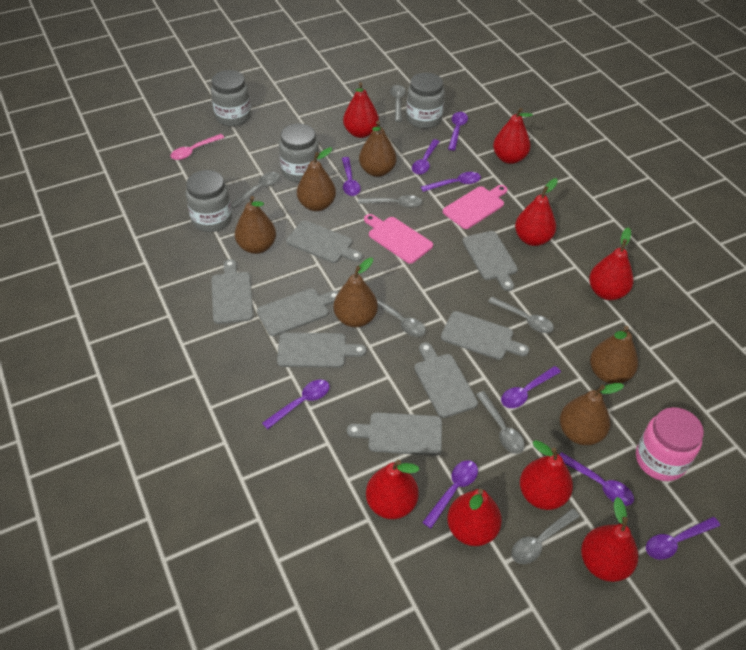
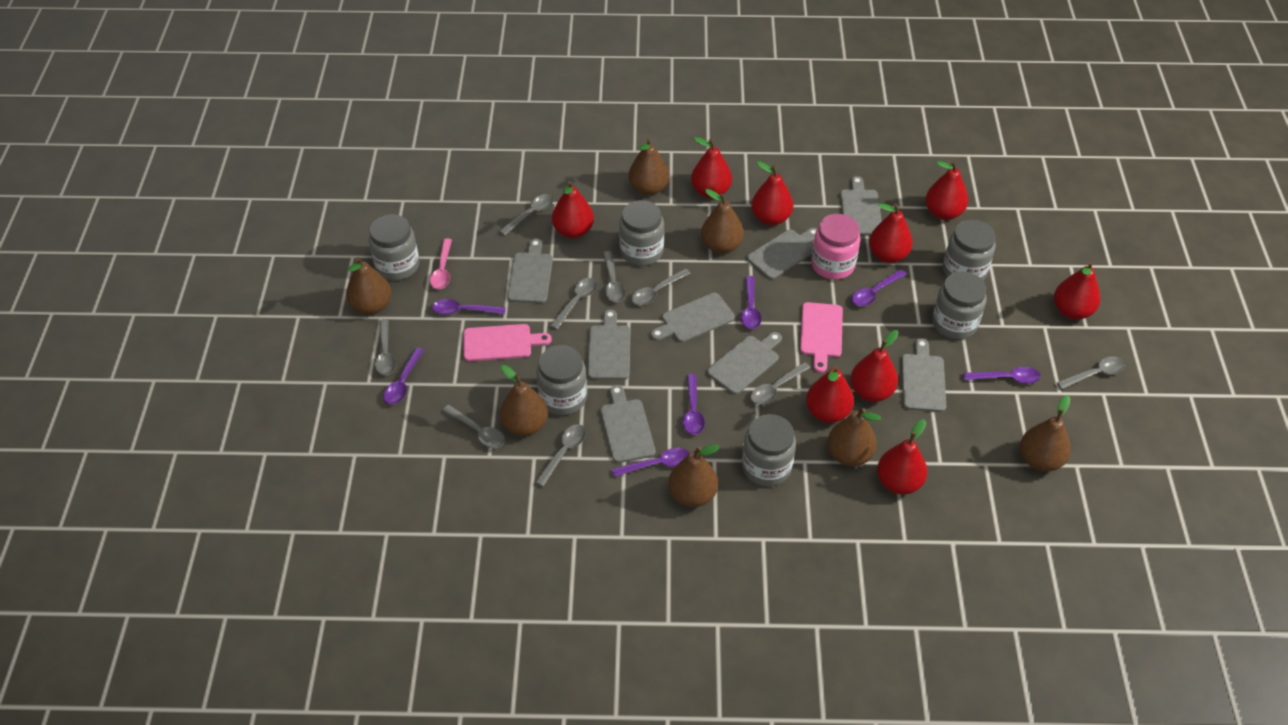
brown pear: [235,196,276,254] [297,147,336,211] [334,258,378,327] [359,121,396,177] [560,383,624,445] [590,326,638,384] = 6 -> [346,257,391,315] [500,365,548,436] [629,138,669,195] [668,445,720,507] [701,189,744,254] [827,408,881,466] [1020,395,1071,472] = 7
grey jar: [186,170,232,232] [211,70,251,127] [279,123,320,183] [406,73,445,129] = 4 -> [369,214,420,280] [536,345,587,415] [619,200,664,266] [742,414,796,486] [932,272,987,339] [943,220,996,280] = 6
grey spoon: [231,172,280,209] [358,195,422,208] [376,297,426,337] [390,85,406,122] [476,391,525,454] [488,297,554,333] [511,509,580,564] = 7 -> [375,319,396,375] [443,405,505,448] [499,194,554,236] [535,424,586,487] [550,278,597,330] [603,251,625,302] [631,268,691,306] [750,362,811,404] [1057,356,1125,390] = 9
purple spoon: [262,379,330,430] [342,157,361,196] [412,139,440,175] [421,172,481,192] [422,460,478,529] [448,112,468,151] [501,366,561,408] [559,452,634,506] [646,517,720,560] = 9 -> [384,348,424,405] [432,299,506,315] [612,448,690,477] [683,374,705,435] [741,276,762,329] [851,269,906,306] [963,367,1041,384] = 7
red pear: [343,82,379,138] [366,460,419,519] [447,489,502,546] [493,108,533,164] [515,178,558,246] [520,440,573,510] [581,497,638,582] [589,227,634,300] = 8 -> [552,181,594,238] [691,137,732,199] [751,161,793,225] [806,365,854,423] [850,330,899,402] [869,203,913,263] [877,419,927,494] [926,161,968,220] [1054,262,1100,320] = 9

